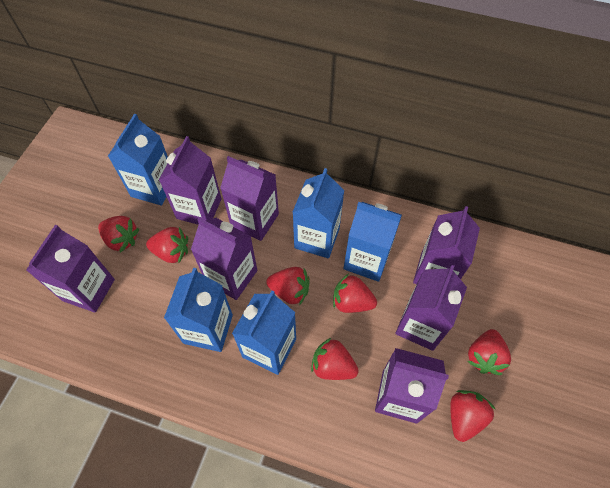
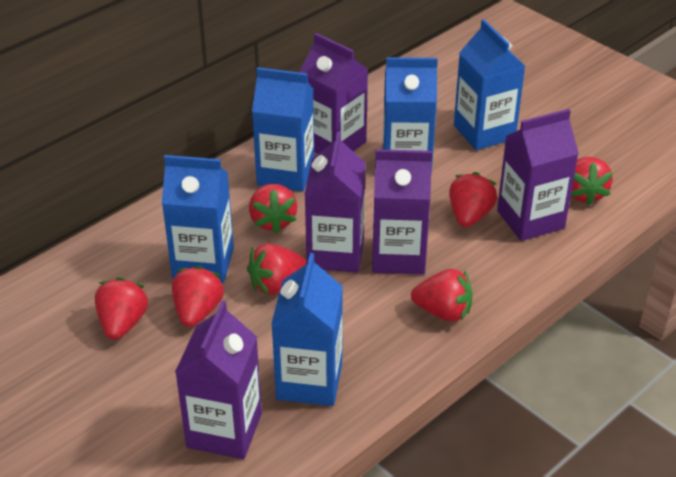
purple carton: [26,225,115,313] [159,136,222,225] [191,218,257,300] [220,156,279,241] [375,348,449,424] [395,265,467,351] [413,206,480,284] = 7 -> [175,301,262,459] [299,33,368,154] [305,131,366,273] [372,149,432,275] [497,109,579,241] = 5

